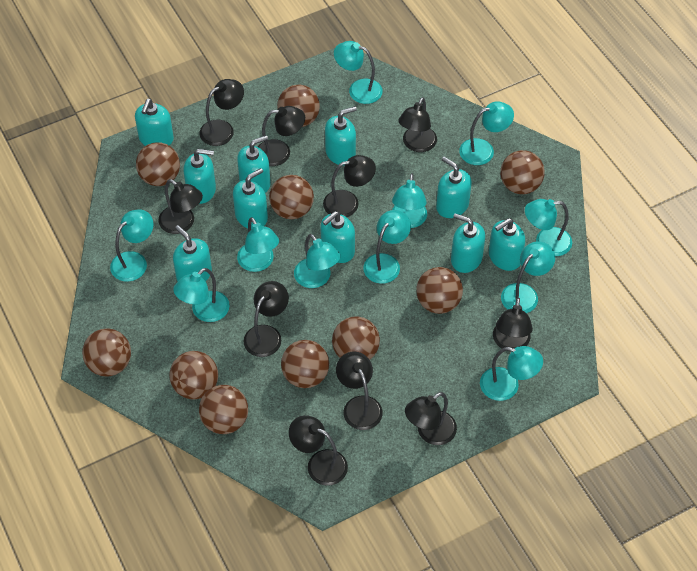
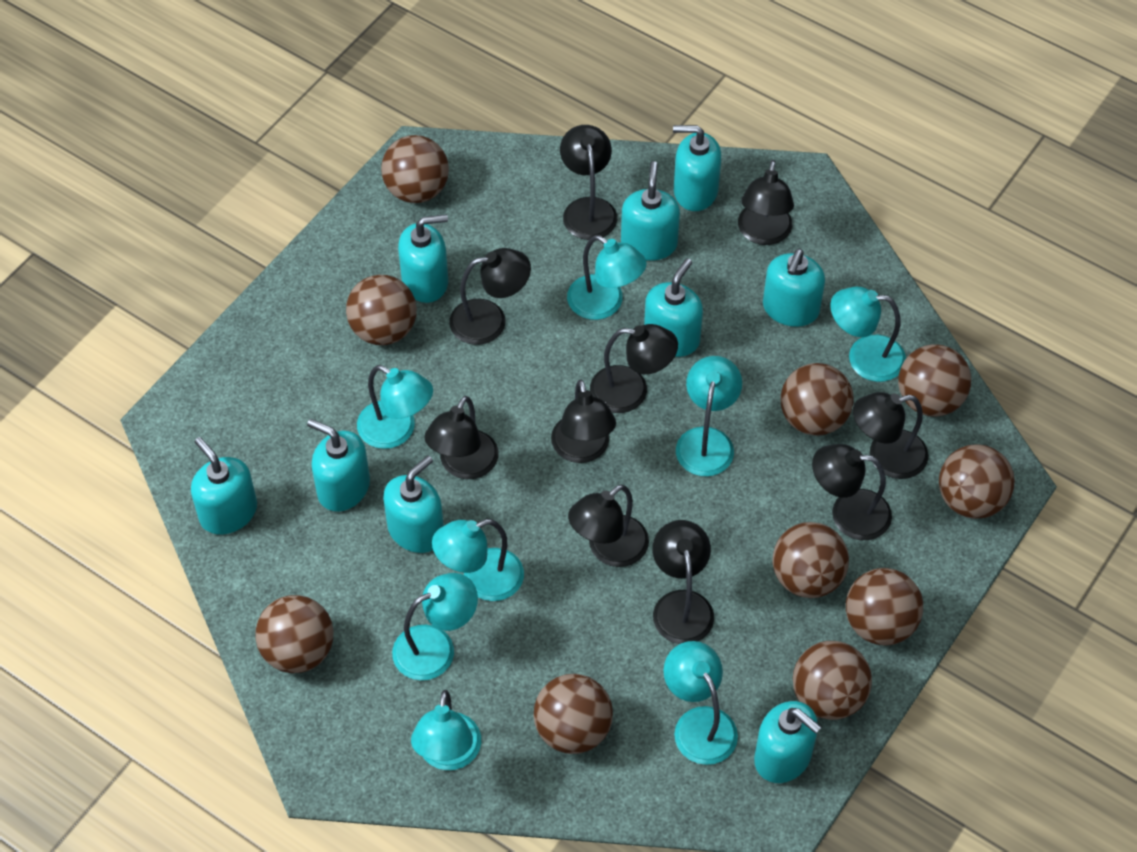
turquoise lamp: [110,209,153,282] [173,268,230,322] [237,217,279,272] [294,234,340,288] [334,41,383,104] [363,210,411,284] [392,173,427,228] [459,101,514,165] [480,346,543,401] [501,241,555,313] [525,199,572,256] = 11 -> [357,365,433,449] [392,573,478,681] [411,690,481,770] [432,519,524,601] [567,235,647,320] [663,641,738,765] [676,356,742,477] [830,287,906,382] = 8
turquoise soap dispenser: [135,99,174,146] [173,225,212,282] [184,149,216,204] [233,168,268,229] [237,135,271,193] [320,211,355,263] [325,106,357,165] [436,157,472,218] [451,213,485,273] [489,218,525,271] = 10 -> [191,437,257,535] [307,419,370,512] [383,456,444,553] [398,214,448,303] [621,161,680,261] [644,258,703,357] [673,125,721,211] [754,701,821,783] [763,249,825,327] = 9

